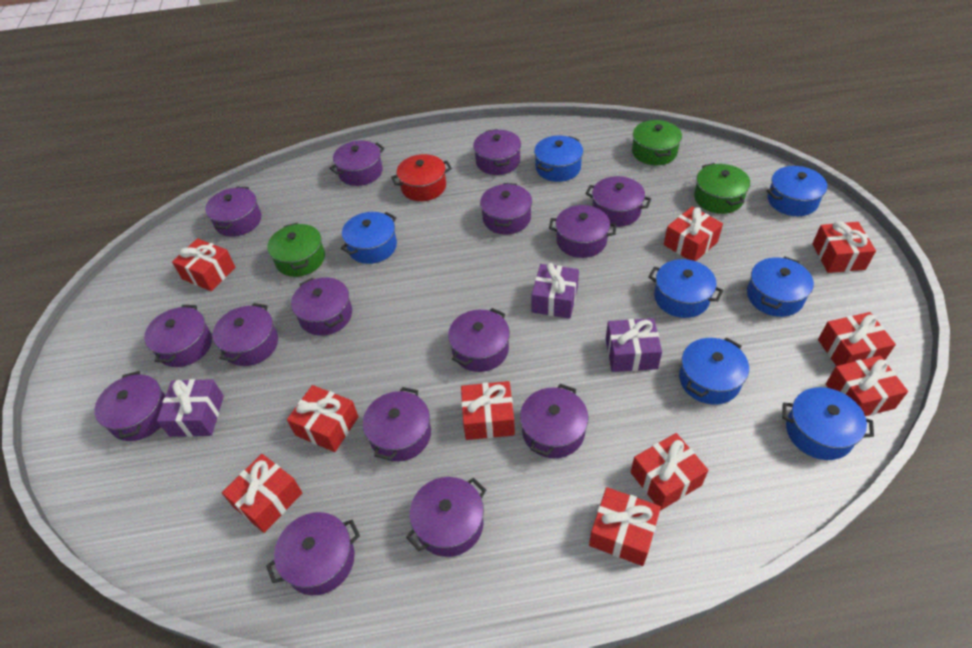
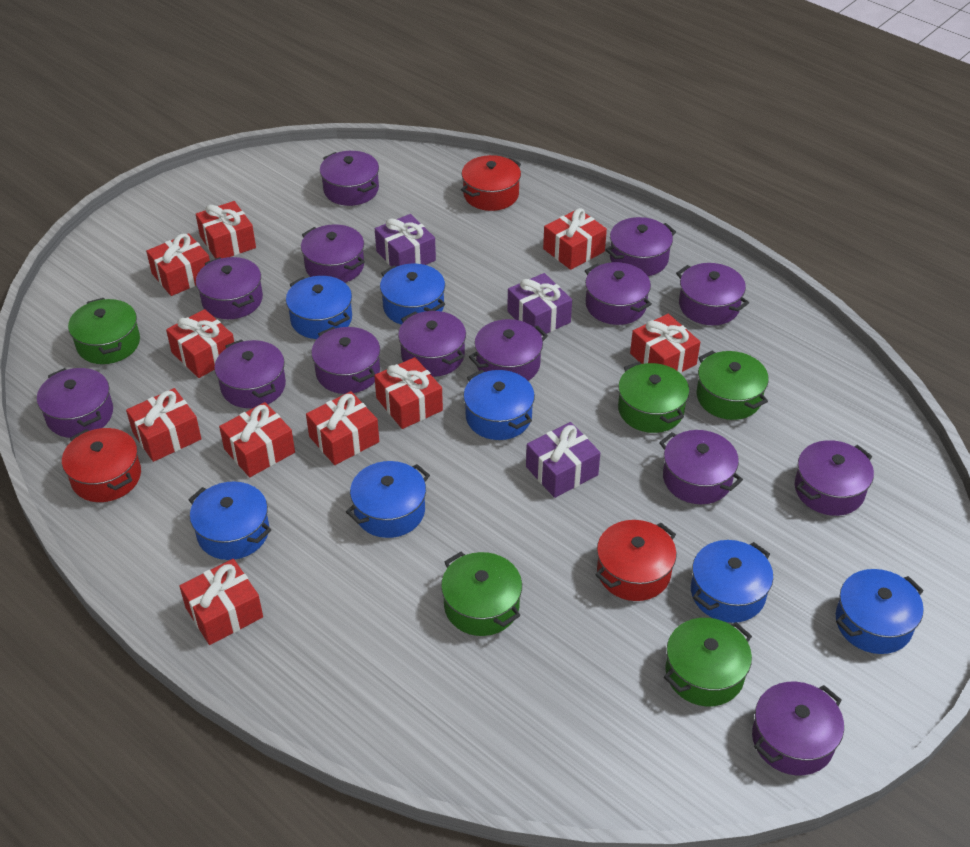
green pot: [267,223,325,277] [632,119,682,165] [694,163,750,214] = 3 -> [68,298,140,364] [441,552,522,636] [618,362,689,433] [664,618,752,706] [697,350,769,420] = 5
purple pot: [94,371,166,441] [144,305,212,367] [205,187,261,237] [213,303,278,366] [266,512,360,595] [291,277,352,336] [330,140,385,186] [363,387,431,462] [406,477,486,557] [448,308,510,372] [473,129,521,175] [480,183,532,234] [520,384,588,458] [549,205,617,258] [586,176,651,227] = 15 -> [37,368,113,438] [196,257,263,319] [214,339,286,408] [301,224,365,283] [311,327,380,394] [320,151,379,206] [398,311,466,377] [469,319,548,381] [585,262,652,325] [605,217,676,276] [659,430,743,504] [676,263,749,325] [752,682,844,775] [795,440,874,516] = 14
red pot: [391,154,452,201] = 1 -> [62,428,141,502] [461,155,521,211] [596,520,677,601] = 3

